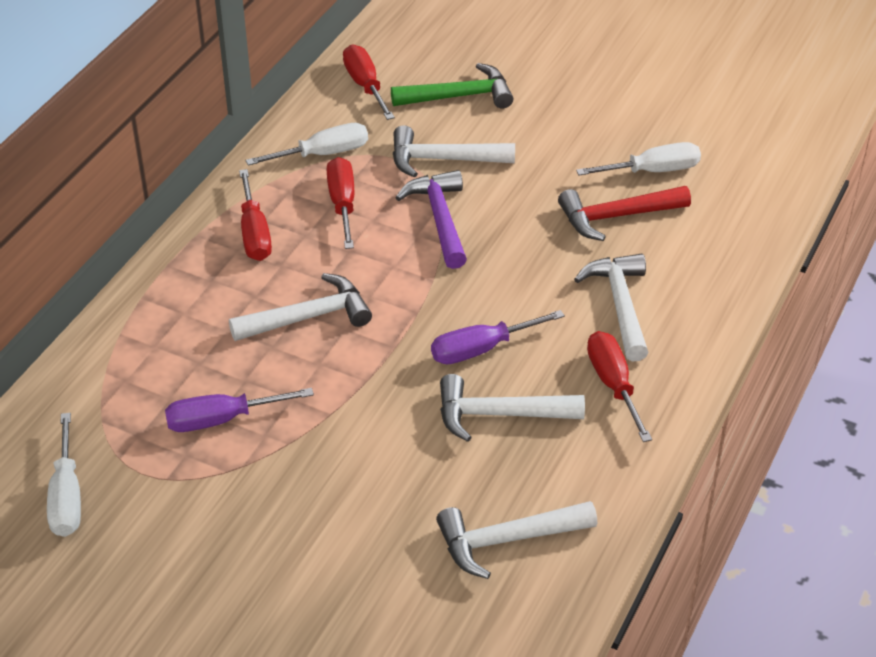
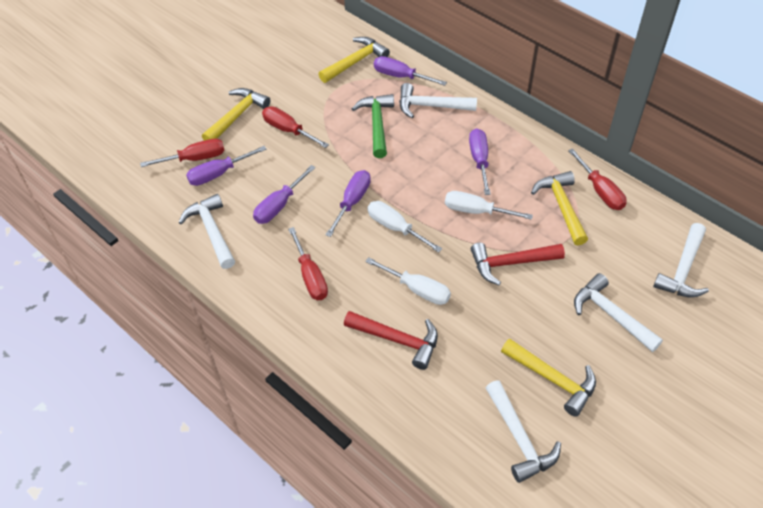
purple hammer: [395,170,467,269] = 1 -> none = 0
purple screwdriver: [165,388,314,432] [431,310,565,364] = 2 -> [186,146,267,186] [253,165,315,224] [325,170,371,237] [374,56,447,86] [469,128,491,195] = 5
red hammer: [558,186,691,241] = 1 -> [344,311,438,370] [471,243,565,285] = 2
yellow hammer: none = 0 -> [202,88,270,141] [319,37,390,83] [501,338,596,417] [531,171,588,246] = 4

